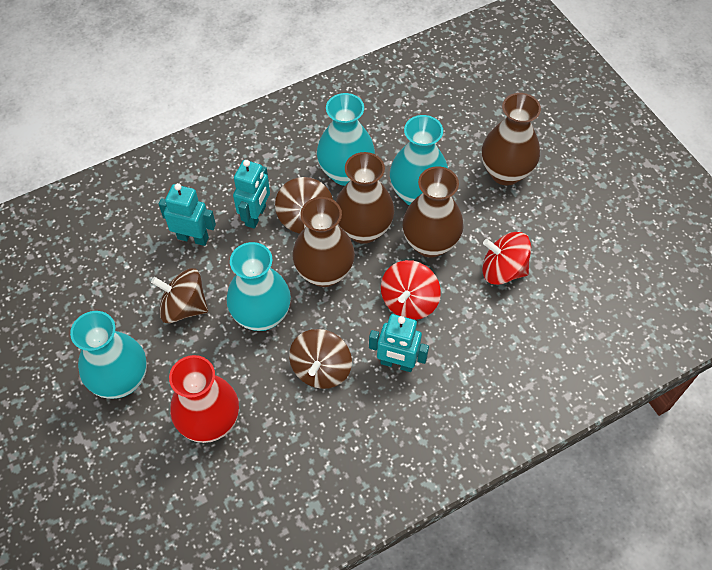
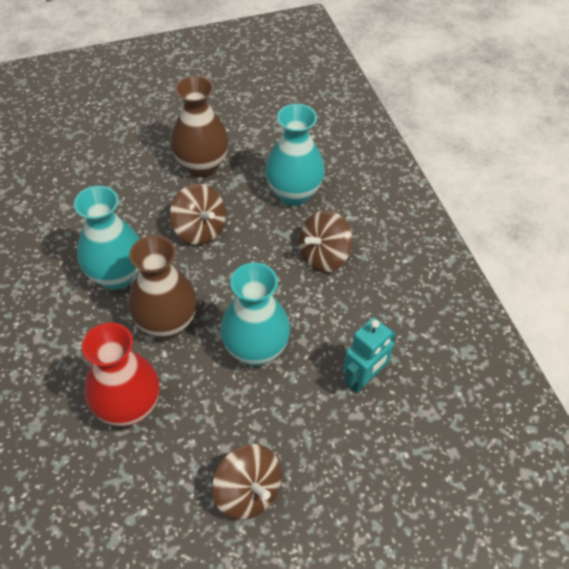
brown vase: [292,197,355,287] [336,152,394,244] [402,166,464,258] [482,93,541,185] = 4 -> [128,235,197,339] [170,75,229,177] = 2
red spinning top: [381,260,441,320] [482,232,531,285] = 2 -> none = 0
turquoise robot: [159,183,216,246] [233,160,270,229] [369,314,429,372] = 3 -> [343,317,396,393] = 1
turquoise vase: [70,311,147,399] [226,242,291,331] [317,93,375,186] [390,115,448,205] = 4 -> [74,186,140,290] [220,263,290,366] [265,104,325,206] = 3

